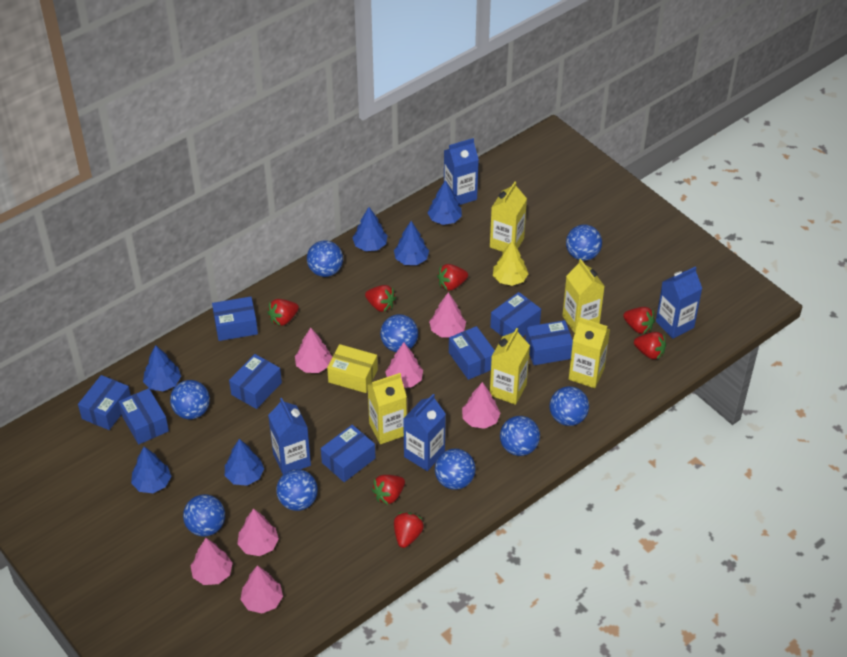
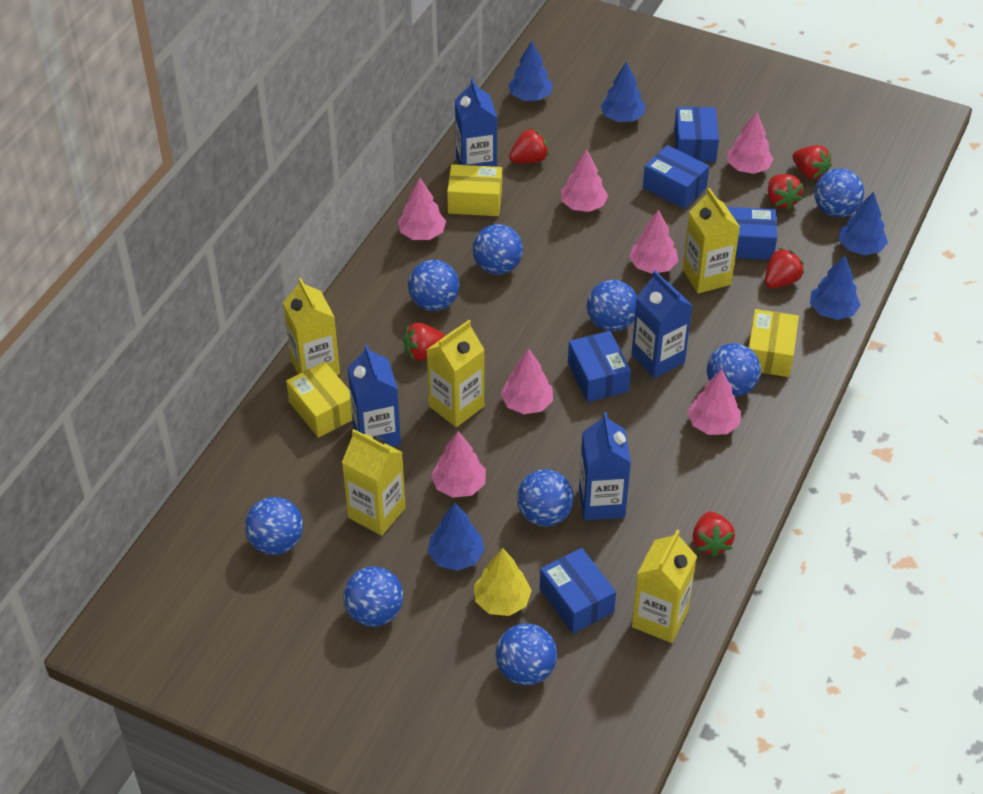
blue box: [78,375,131,430] [119,388,169,445] [212,296,258,341] [229,354,282,409] [321,425,376,482] [449,326,495,380] [490,292,541,337] [526,320,573,365] = 8 -> [540,548,616,634] [568,331,631,402] [643,145,709,209] [674,107,719,162] [727,207,777,260] = 5
blue tree: [131,447,171,493] [143,345,181,391] [225,439,264,486] [352,207,387,251] [394,221,429,265] [427,180,462,225] = 6 -> [428,503,485,571] [508,41,553,101] [600,61,645,122] [810,255,861,320] [839,191,888,255] = 5
red strawberry: [267,299,299,326] [365,285,396,312] [372,475,405,505] [394,512,424,548] [437,264,468,291] [623,307,655,334] [634,332,666,359] = 7 -> [403,323,446,361] [509,128,549,163] [692,511,735,557] [765,248,804,288] [768,174,803,210] [792,145,832,180] = 6
yellow box: [327,344,378,393] = 1 -> [286,362,352,438] [447,164,502,216] [749,309,799,377] = 3

